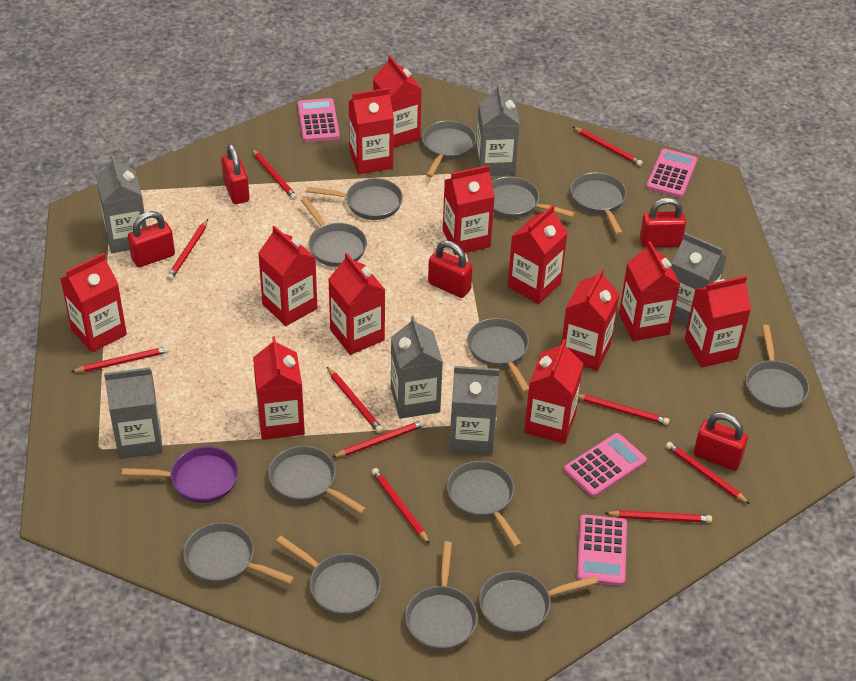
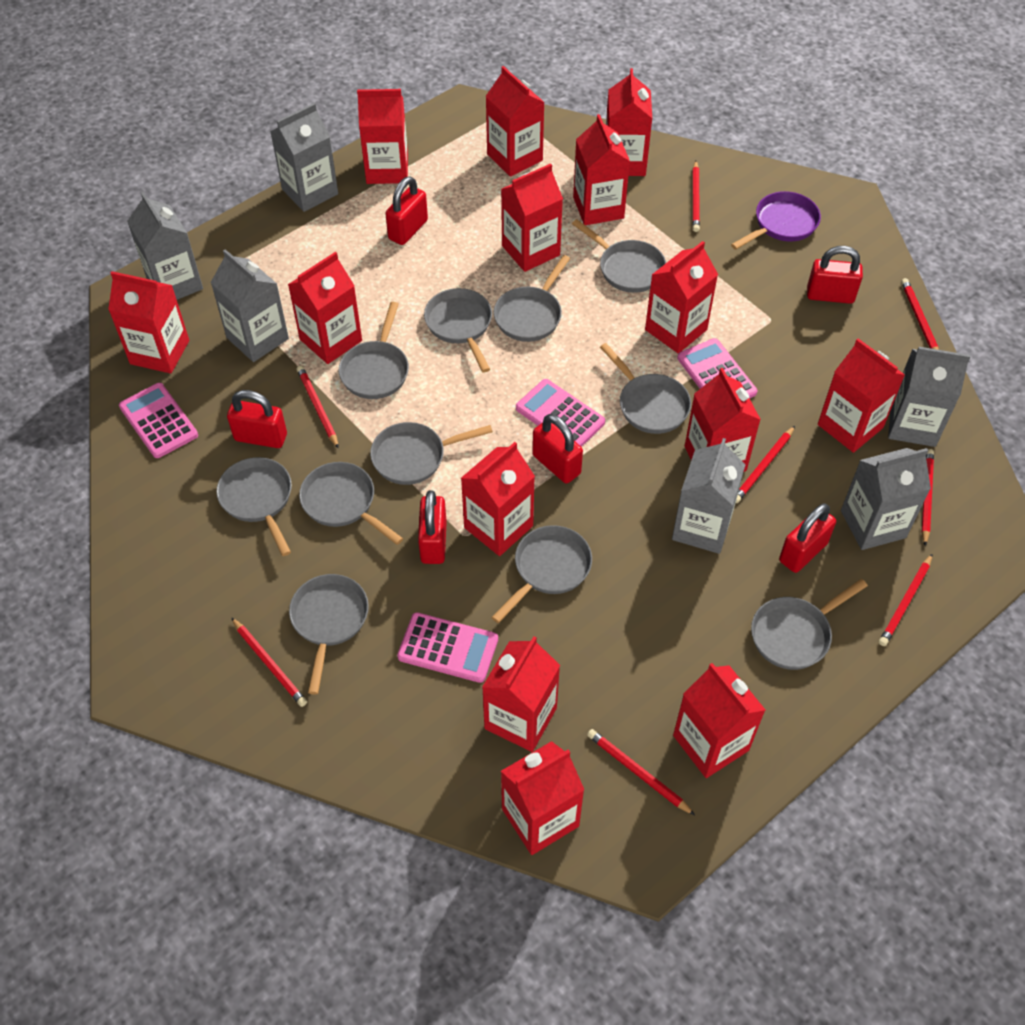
grey pan: [183,522,295,584] [268,446,367,514] [276,536,381,616] [301,197,367,267] [306,178,403,220] [405,541,478,650] [422,121,476,178] [447,461,522,548] [467,318,529,393] [479,571,598,634] [491,177,575,218] [570,172,627,235] [746,325,810,411] = 13 -> [216,457,292,556] [289,574,369,695] [299,462,403,545] [339,302,409,399] [370,422,493,485] [424,288,492,373] [491,525,592,623] [494,255,570,342] [572,219,666,293] [600,343,691,434] [751,579,868,670] = 11
red carton: [60,253,127,352] [253,336,305,440] [258,226,317,326] [328,253,385,355] [348,88,394,174] [373,55,422,148] [443,165,495,255] [508,205,568,304] [524,339,583,444] [561,269,619,371] [619,241,680,341] [685,276,751,368] = 12 -> [108,271,189,374] [288,252,362,364] [357,89,408,184] [461,442,535,556] [482,636,560,752] [486,66,545,177] [501,163,563,272] [501,741,585,855] [573,114,630,225] [606,68,652,176] [645,241,718,353] [673,663,765,778] [685,368,761,472] [818,338,905,453] = 14
red padlock: [128,211,175,267] [221,144,249,204] [428,241,473,298] [640,198,686,248] [694,412,748,471] = 5 -> [227,390,287,448] [385,176,428,245] [418,490,447,564] [532,414,583,484] [779,504,836,573] [807,246,863,304] = 6
red pencil: [71,346,170,372] [167,219,208,281] [252,149,297,200] [327,367,383,433] [331,420,426,458] [372,468,430,544] [573,127,643,166] [578,394,670,425] [604,510,712,523] [666,442,750,504] = 10 -> [231,617,307,707] [297,365,338,448] [587,729,695,815] [693,161,700,232] [736,426,795,503] [879,554,933,646] [901,278,939,350] [922,449,934,546] = 8

